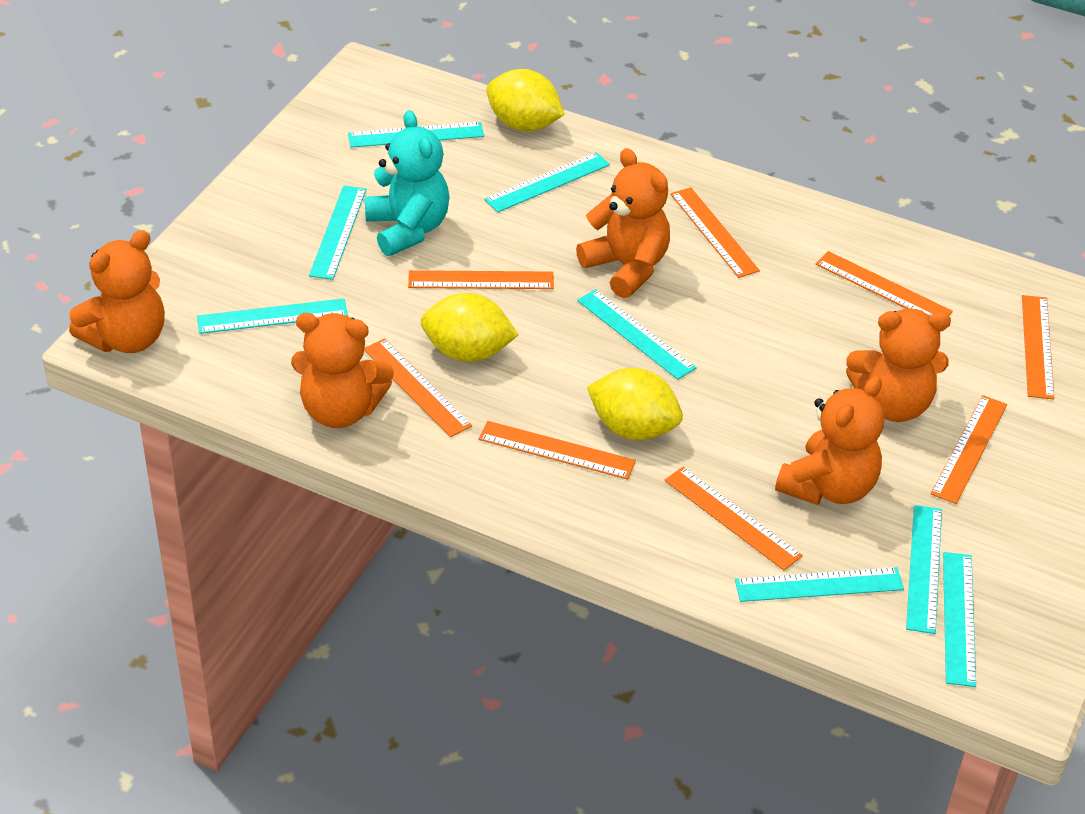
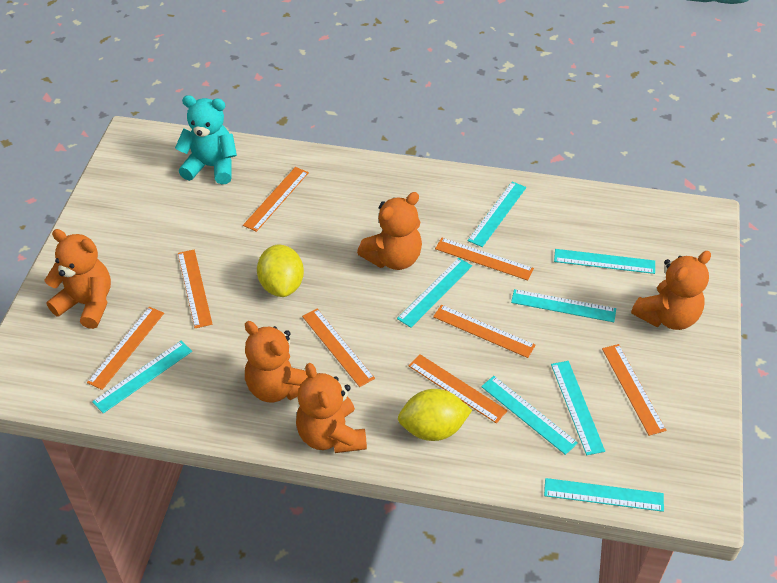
yellow lemon: [420,293,518,362] [486,69,565,131] [587,368,683,440] = 3 -> [257,245,304,297] [398,389,472,441] = 2

